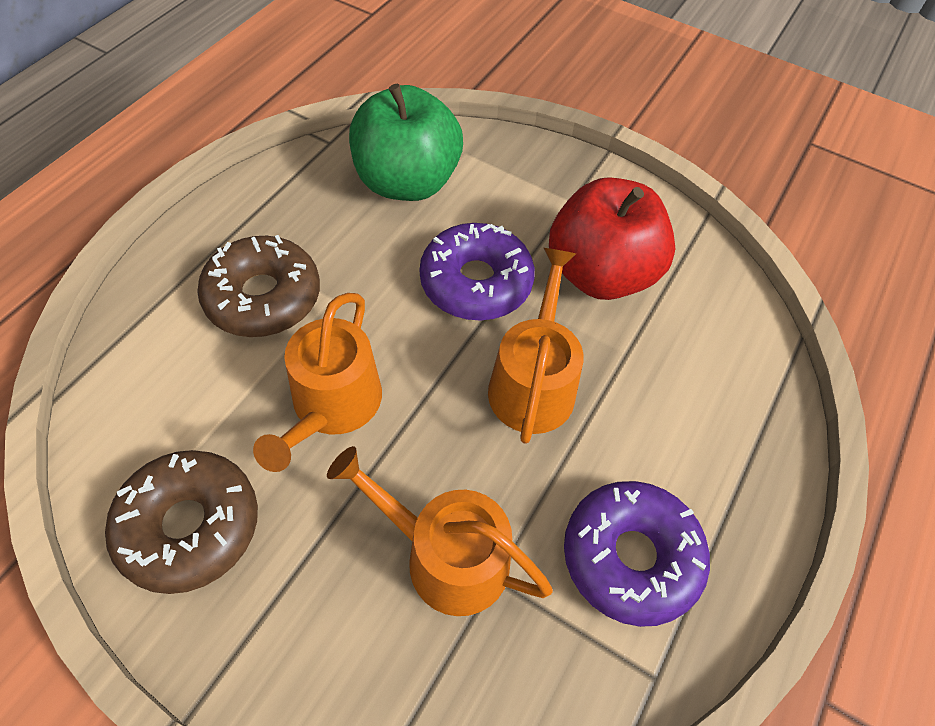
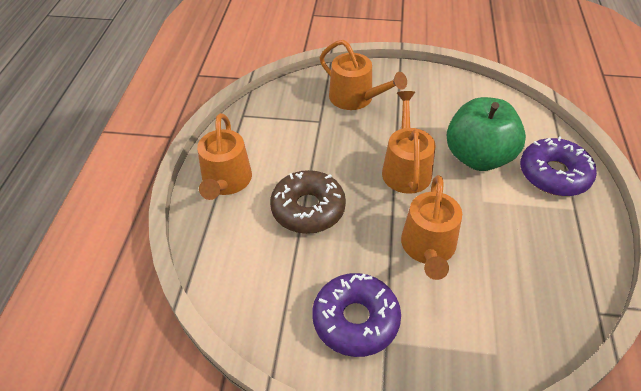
brown donut: [105,450,258,594] [197,235,320,337] = 2 -> [270,170,346,234] = 1
orange watering can: [253,293,382,472] [327,446,553,616] [488,248,583,444] = 3 -> [197,113,252,200] [320,40,407,110] [382,91,435,194] [401,175,462,280] = 4
red apple: [549,177,675,300] = 1 -> none = 0

